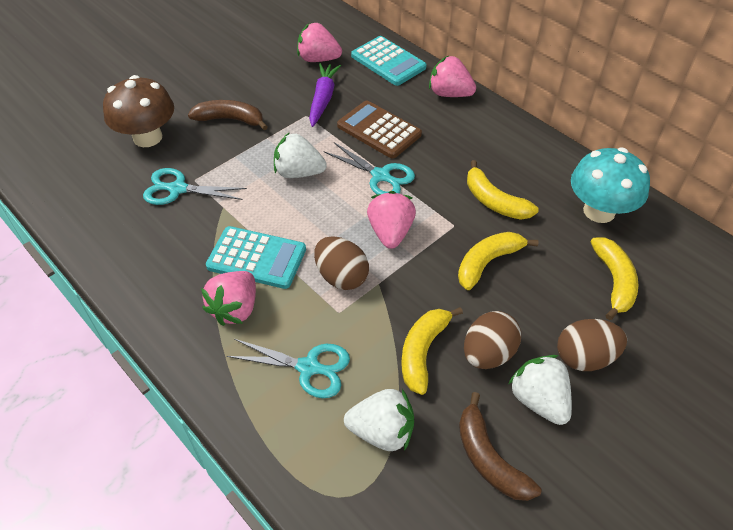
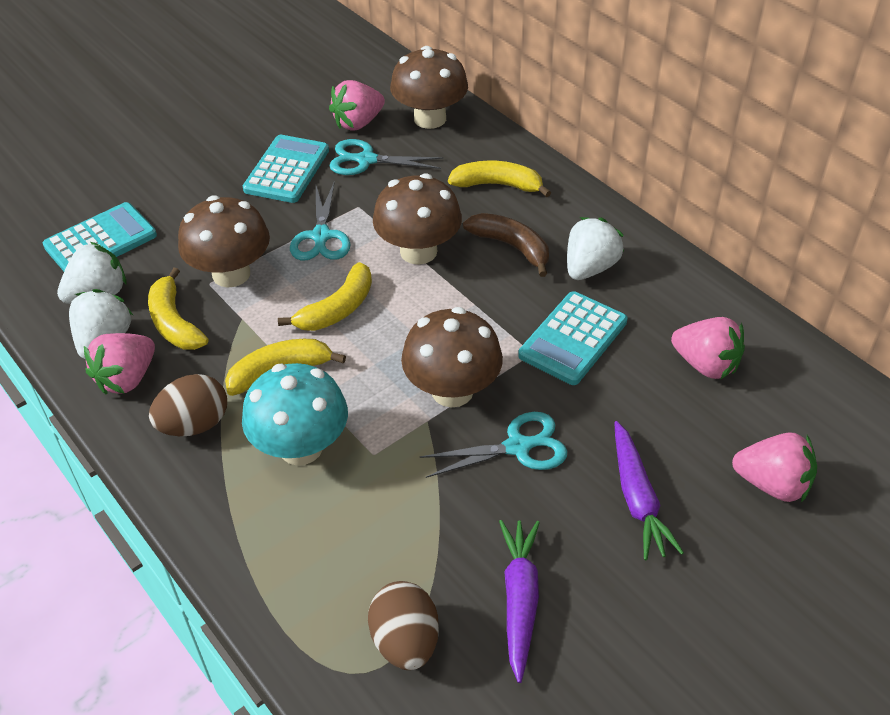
brown banana: [188,100,268,130] [459,392,541,501] = 2 -> [463,213,549,277] = 1
brown calculator: [337,101,422,158] = 1 -> none = 0
brown egg: [314,237,369,290] [464,311,521,369] [557,319,627,371] = 3 -> [149,374,227,436] [368,581,439,670] = 2
brown mushroom: [103,75,174,147] = 1 -> [178,195,270,288] [373,173,462,265] [390,46,468,129] [401,307,503,408] = 4
purple carrot: [309,63,341,127] = 1 -> [499,520,540,683] [614,421,684,560] = 2
turquoise calculator: [206,226,306,289] [351,36,427,86] = 2 -> [43,202,157,271] [243,135,329,203] [518,291,628,385] = 3

